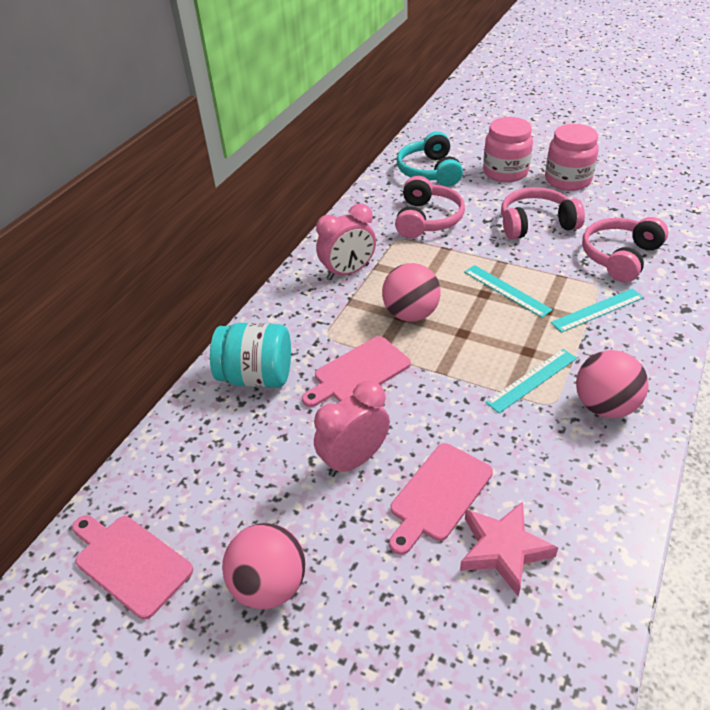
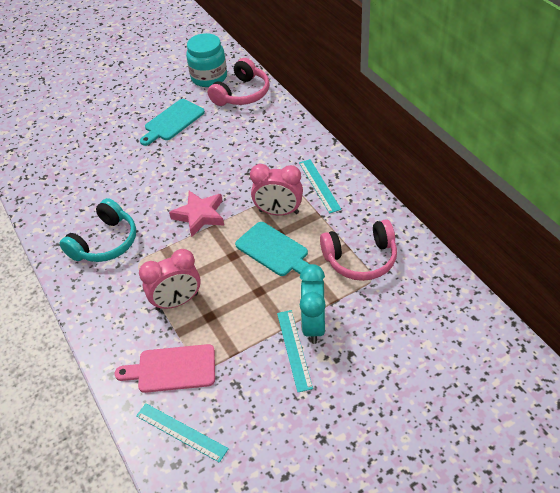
pink ball: [222,523,306,609] [382,263,441,322] [576,350,649,418] = 3 -> none = 0
pink cutting board: [72,515,193,619] [302,336,411,407] [389,443,493,555] = 3 -> [115,344,215,393] = 1
pink headphones: [395,176,465,238] [501,187,585,239] [582,217,668,282] = 3 -> [208,58,270,106] [320,219,397,281] = 2
pink jar: [483,117,533,182] [545,124,599,191] = 2 -> none = 0
turquoise clock: none = 0 -> [300,264,326,344] = 1
turquoise cutting board: none = 0 -> [140,99,205,146] [235,222,310,276] = 2

